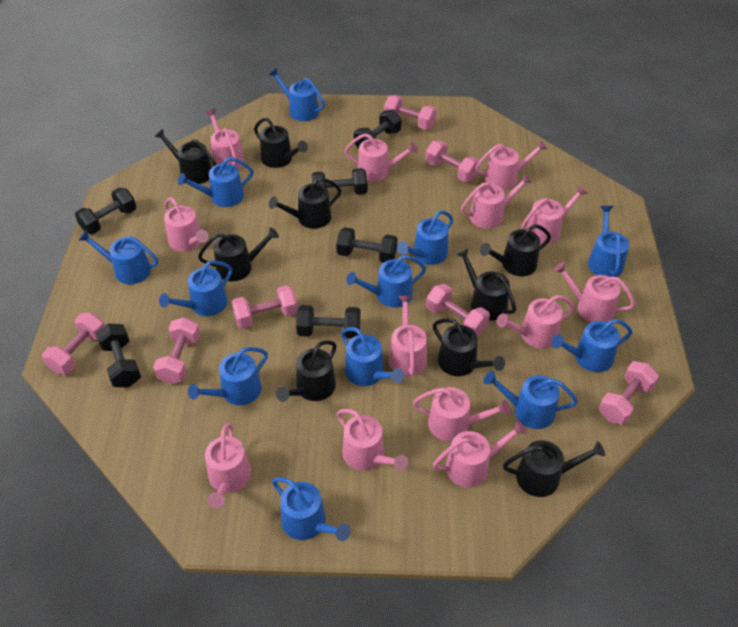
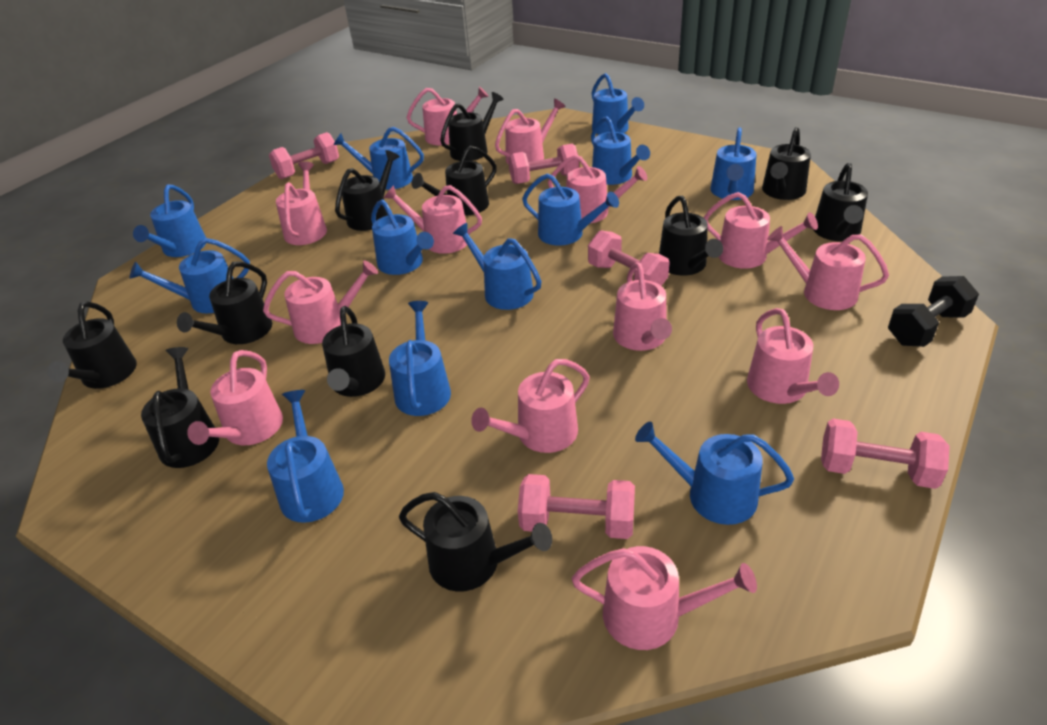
black dumbbell: [75,188,136,234] [96,324,141,387] [296,305,361,338] [312,168,367,195] [336,227,397,263] [354,110,402,149] = 6 -> [888,276,979,347] = 1
black watering can: [155,129,217,184] [198,227,279,281] [254,118,308,168] [269,177,341,229] [276,340,337,402] [433,318,505,376] [456,248,516,321] [480,224,551,276] [503,440,605,497] = 9 -> [47,302,137,389] [141,347,219,468] [177,261,272,344] [322,306,385,397] [335,150,400,231] [399,492,552,591] [412,146,497,215] [440,92,504,161] [659,195,723,276] [762,127,811,200] [813,163,868,241] = 11
pink dumbbell: [42,313,105,375] [153,317,201,384] [232,285,298,328] [384,95,437,130] [425,141,480,182] [426,284,490,336] [599,361,659,425] = 7 -> [269,132,339,179] [508,144,579,184] [518,474,635,539] [588,230,670,286] [821,419,950,489] = 5

